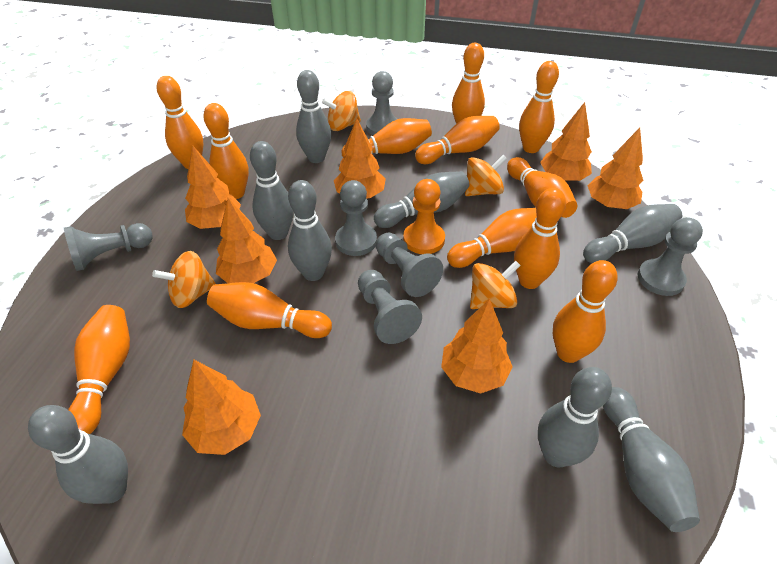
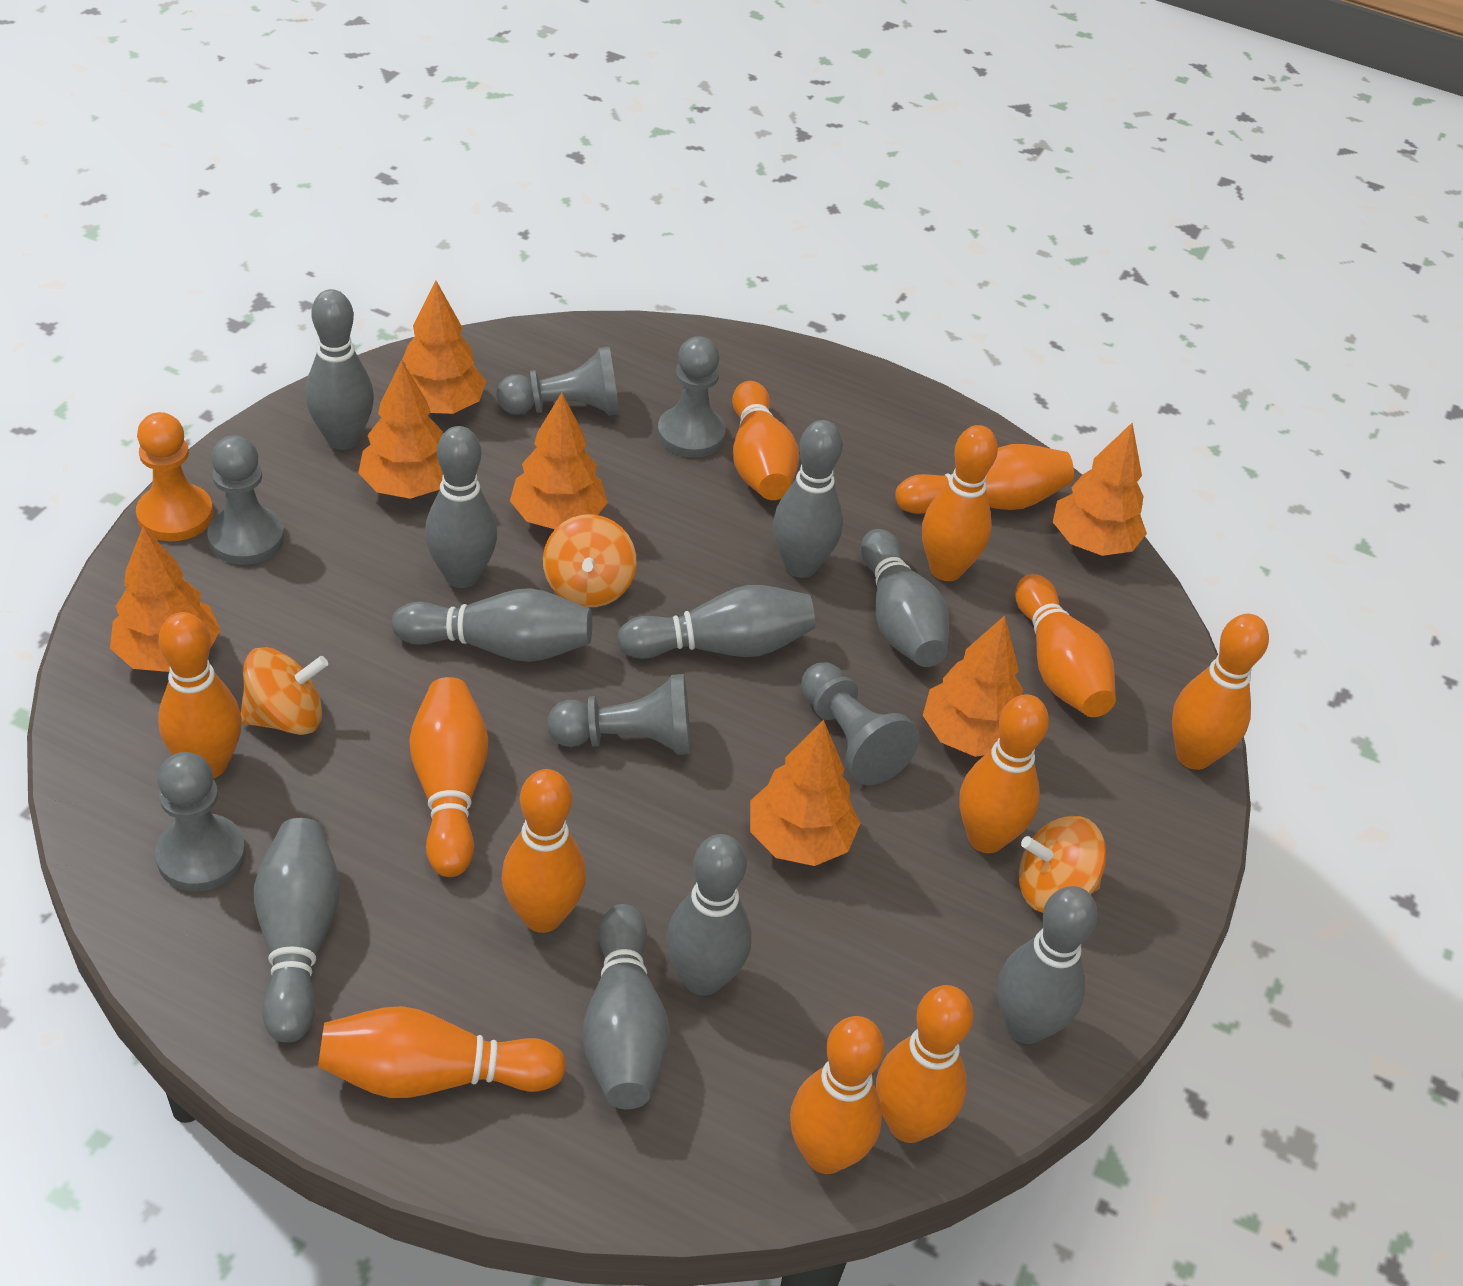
grey bowling pin: [28,405,128,504] [250,141,294,240] [288,180,332,281] [296,70,331,163] [374,171,469,228] [538,367,612,467] [583,204,682,263] [603,387,700,532] = 8 -> [254,818,340,1042] [305,289,374,450] [392,588,592,662] [425,426,497,588] [582,904,670,1109] [617,585,815,659] [666,834,751,996] [773,420,843,578] [861,529,949,667] [997,886,1098,1044] = 10
orange spinning top: [152,251,216,308] [322,91,361,131] [465,155,507,196] [470,261,521,309] = 4 -> [241,647,328,735] [543,514,637,607] [1018,816,1107,913] = 3

